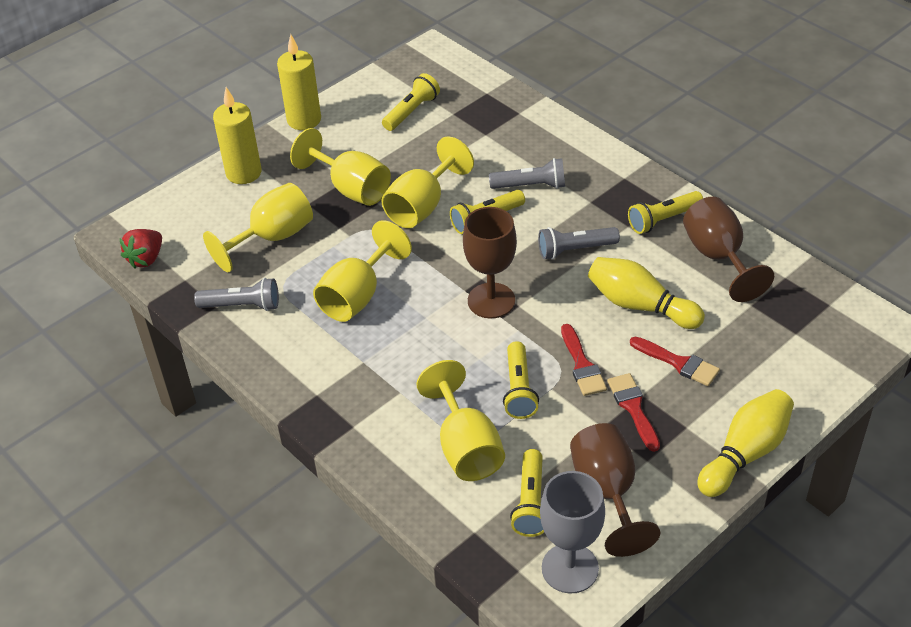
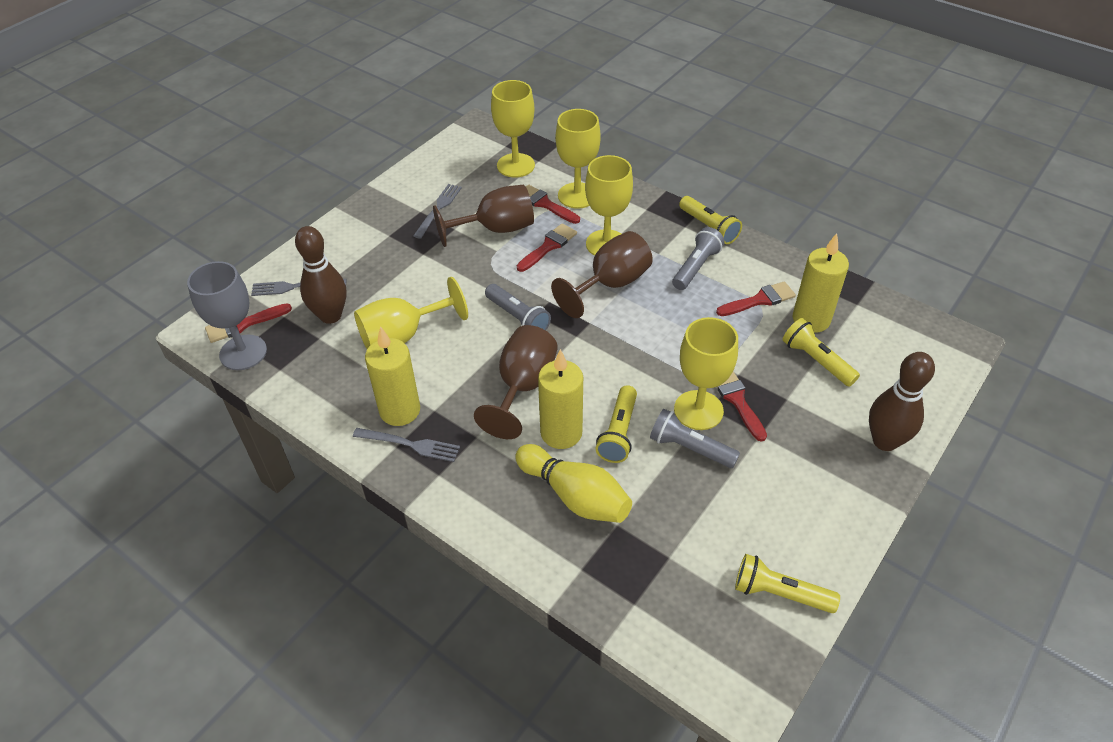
brown bowling pin: none = 0 -> [295,226,346,324] [869,352,935,451] = 2
grey fork: none = 0 -> [251,279,346,296] [353,428,460,462] [413,184,462,239] = 3
red brush: [561,324,607,396] [607,373,660,452] [630,336,720,386] = 3 -> [205,303,292,343] [517,223,577,272] [526,185,580,224] [716,281,796,316] [717,371,767,442] = 5
red strawberry: [119,229,162,269] = 1 -> none = 0
yellow bowling pin: [588,257,705,329] [698,389,794,497] = 2 -> [515,444,632,523] = 1
yellow candle: [213,87,262,184] [277,34,321,130] = 2 -> [365,326,420,426] [538,349,583,449] [793,233,849,333] = 3
yellow flashlight: [382,73,440,131] [450,190,525,234] [503,341,539,419] [510,449,544,537] [628,191,703,234] = 5 -> [595,385,637,463] [679,196,742,244] [735,554,840,613] [783,318,860,387] = 4

